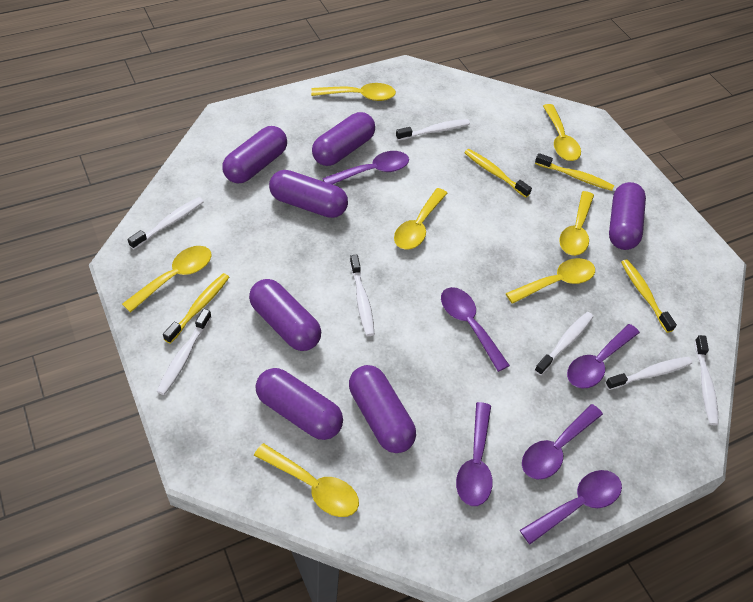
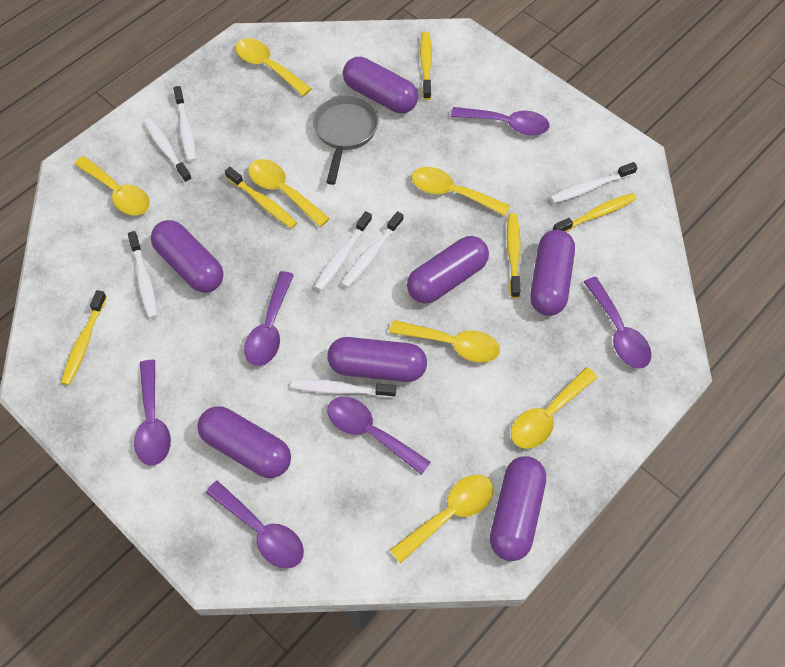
grey pan: none = 0 -> [313,94,379,185] = 1
yellow toothbrush: [163,273,229,344] [464,149,532,198] [535,153,614,191] [621,259,677,333] = 4 -> [61,290,107,385] [225,167,297,228] [420,32,432,100] [507,213,520,298] [553,193,637,232] = 5

